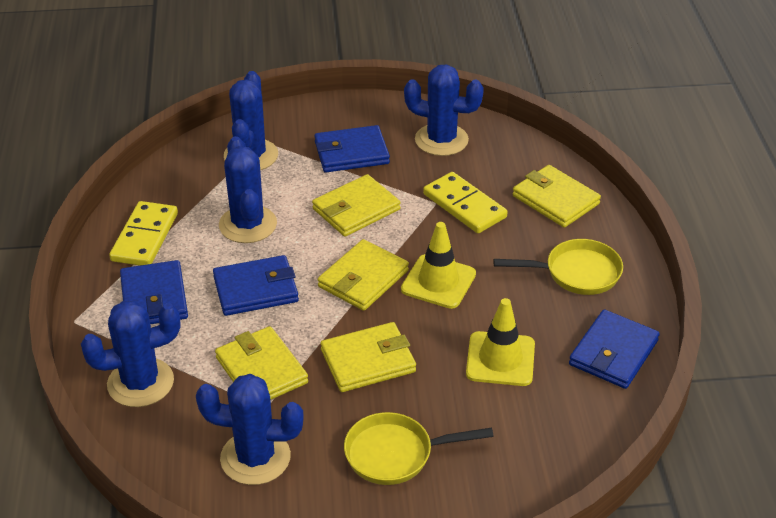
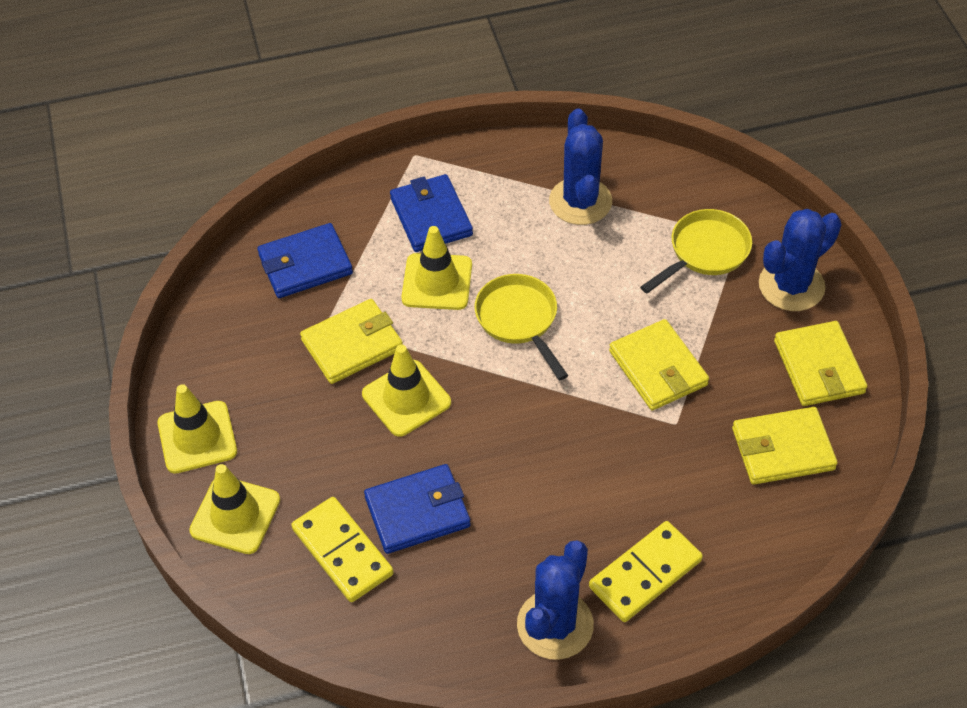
blue cactus: [81,301,180,407] [196,374,304,485] [219,136,277,243] [224,71,278,170] [404,65,484,156] = 5 -> [517,540,594,660] [549,108,612,225] [759,209,842,311] = 3
blue wallet: [120,260,188,324] [213,255,299,316] [315,125,390,172] [569,309,660,389] = 4 -> [257,223,353,298] [364,464,471,554] [390,174,473,252] = 3
yellow traffic cone: [401,222,476,309] [466,298,535,386] = 2 -> [158,384,237,474] [189,464,280,554] [362,344,451,437] [401,226,472,310] = 4
yellow wallet: [215,326,308,400] [312,174,401,237] [318,239,409,311] [321,322,416,392] [513,165,601,228] = 5 -> [300,299,403,384] [609,319,709,410] [732,407,838,485] [774,321,867,406] = 4

